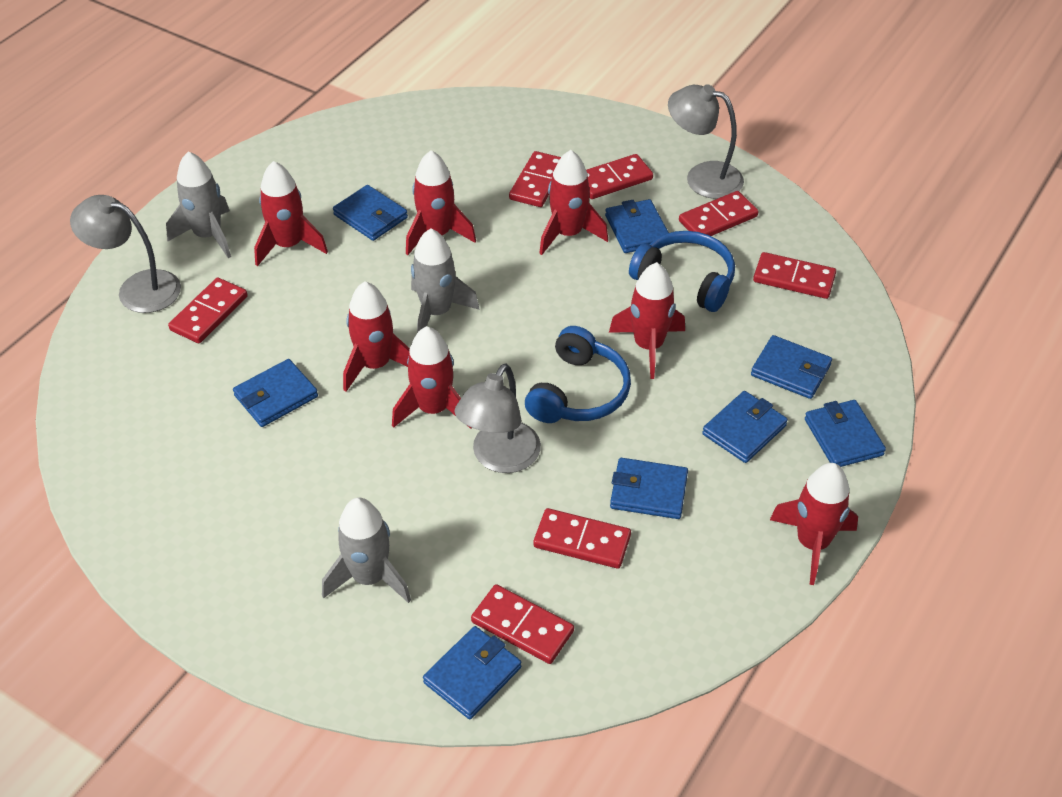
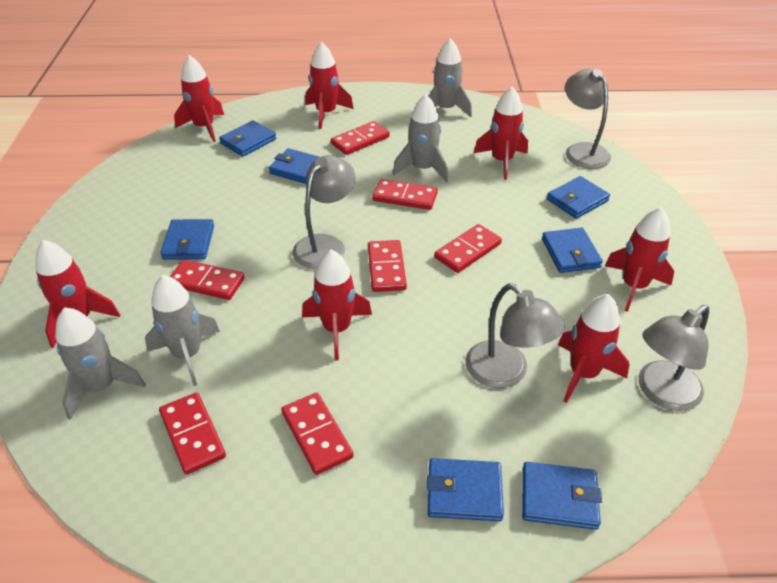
blue headphones: [525,326,631,423] [629,231,735,312] = 2 -> none = 0
blue wallet: [233,359,318,427] [333,185,408,241] [423,626,521,719] [605,199,669,253] [610,458,688,519] [702,391,788,463] [751,335,832,399] [805,400,886,467] = 8 -> [160,219,214,260] [219,120,276,157] [269,148,319,184] [426,458,504,521] [522,462,602,530] [542,228,603,273] [547,176,610,219] = 7
grey lamp: [70,195,181,313] [455,364,541,473] [668,84,744,199] = 3 -> [293,155,356,269] [465,283,565,388] [565,69,611,169] [638,305,709,411] = 4
grey rocket: [166,151,231,258] [322,497,411,603] [411,228,480,333] = 3 -> [55,307,146,420] [145,275,220,386] [393,94,448,182] [429,38,472,117] = 4

